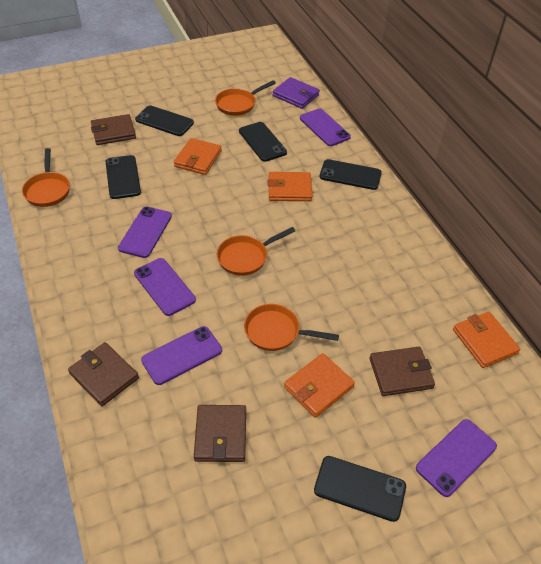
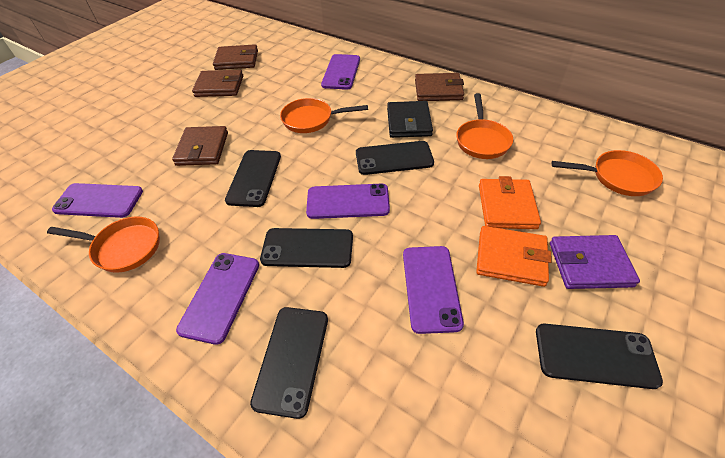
black wallet: none = 0 -> [387,101,433,138] = 1
orange wallet: [174,138,222,175] [268,172,312,201] [284,353,355,418] [453,312,520,368] = 4 -> [476,226,552,287] [479,176,541,229] = 2

